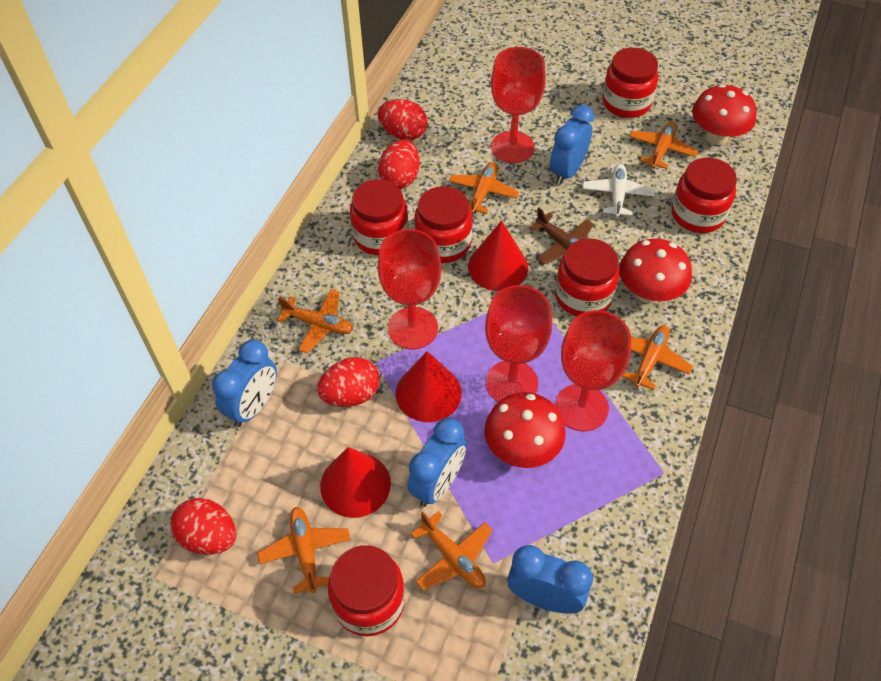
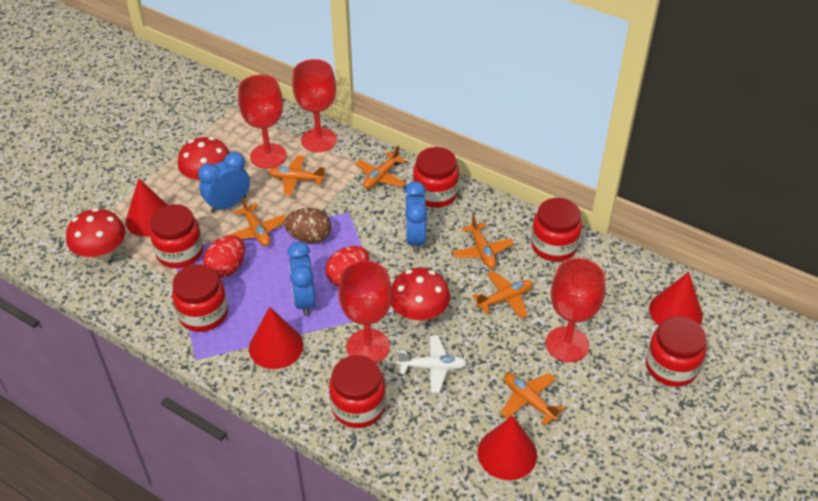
blue clock: [212,340,277,427] [407,418,466,507] [507,545,593,614] [550,105,594,185] = 4 -> [198,152,250,213] [287,242,316,316] [405,181,427,253] = 3
brown egg: none = 0 -> [284,208,331,244] = 1
brown plane: [529,207,594,264] = 1 -> none = 0
red cone: [320,447,391,518] [396,351,462,422] [468,220,528,291] = 3 -> [125,178,167,237] [249,307,304,369] [478,416,537,480] [649,272,703,325] = 4
red egg: [171,498,236,555] [317,357,380,407] [377,99,427,141] [378,140,420,189] = 4 -> [203,235,245,278] [325,246,369,286] = 2

